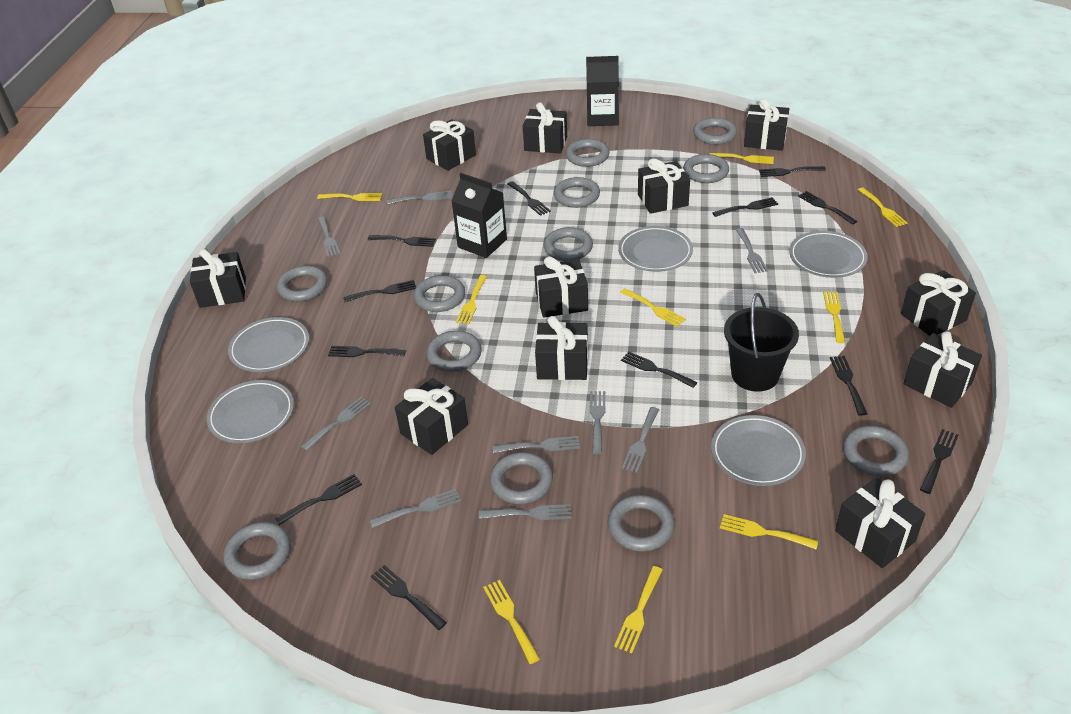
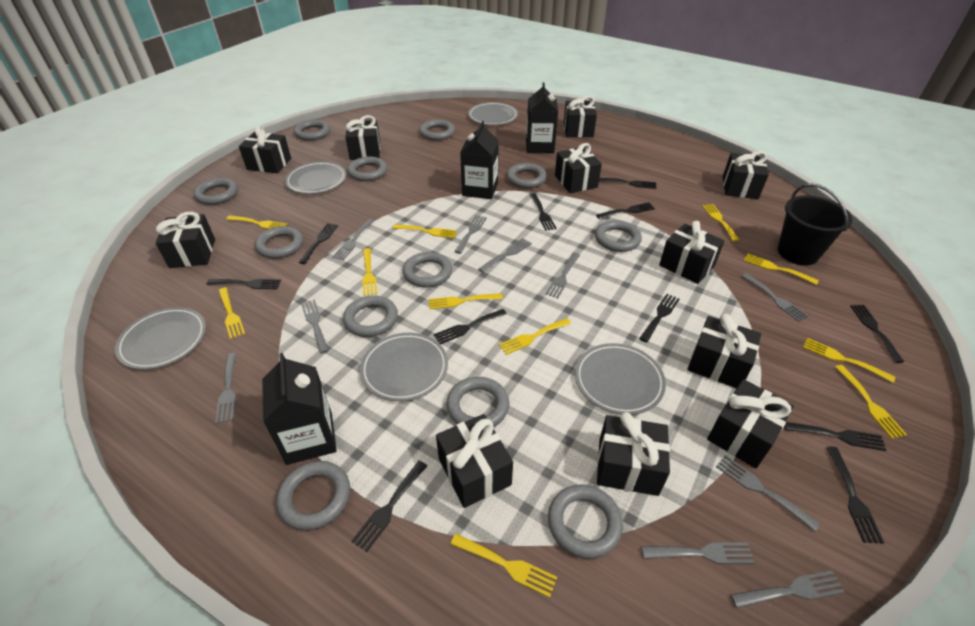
black carton: [451,173,507,258] [586,56,619,126] = 2 -> [262,353,337,465] [460,121,499,199] [526,82,558,153] = 3
black fork: [275,474,362,525] [328,346,406,357] [343,280,416,302] [368,235,436,247] [371,565,447,630] [508,181,551,216] [621,351,697,388] [712,197,778,217] [759,166,826,177] [798,191,857,225] [830,356,867,416] [920,429,959,494] = 12 -> [207,279,281,289] [299,223,338,264] [351,461,427,552] [434,309,507,344] [530,193,557,231] [596,202,655,219] [599,178,656,189] [639,294,680,343] [785,422,886,451] [826,447,884,544] [850,305,904,363] = 11
grey fork: [301,397,371,451] [318,216,340,257] [370,489,461,528] [387,191,452,204] [479,504,571,520] [493,436,580,453] [590,391,605,454] [622,407,659,473] [736,228,768,273] = 9 -> [215,353,237,424] [301,299,329,353] [332,219,374,260] [454,215,487,254] [478,238,532,273] [546,253,580,298] [641,542,755,564] [716,455,820,532] [731,571,845,608] [741,273,808,321] = 10
yellow fork: [317,193,382,201] [456,275,487,325] [483,580,540,664] [614,566,663,653] [620,288,686,327] [710,153,774,164] [720,514,818,549] [823,292,845,343] [858,188,907,227] = 9 -> [218,287,245,339] [226,215,288,229] [362,248,377,296] [393,224,457,238] [429,293,503,309] [450,534,557,598] [499,318,571,355] [702,204,740,242] [743,254,819,285] [803,338,895,383] [835,365,907,439] = 11

